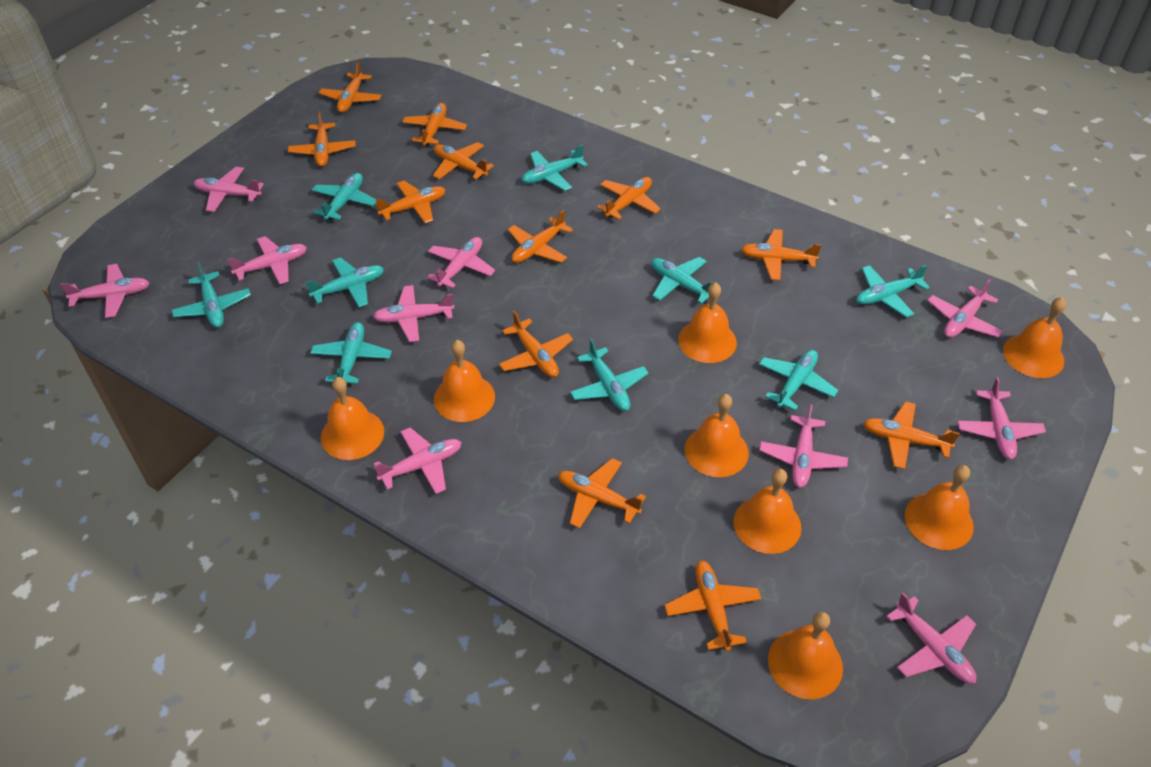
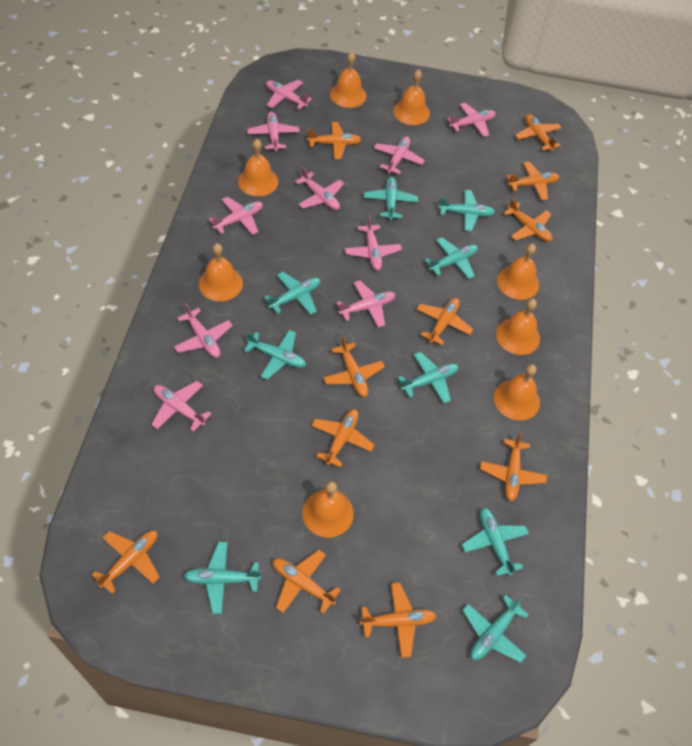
orange plane: [288,111,355,167] [319,62,382,113] [375,181,446,223] [402,103,467,146] [433,142,494,179] [499,311,573,377] [508,210,573,263] [558,458,646,528] [597,177,661,220] [664,560,762,651] [741,229,822,280] [863,401,960,469] = 12 -> [92,530,160,594] [273,550,341,614] [307,122,362,159] [311,409,374,468] [323,336,385,397] [360,583,437,658] [417,298,473,346] [480,433,547,501] [504,198,552,242] [507,162,559,201] [515,114,562,151] = 11

